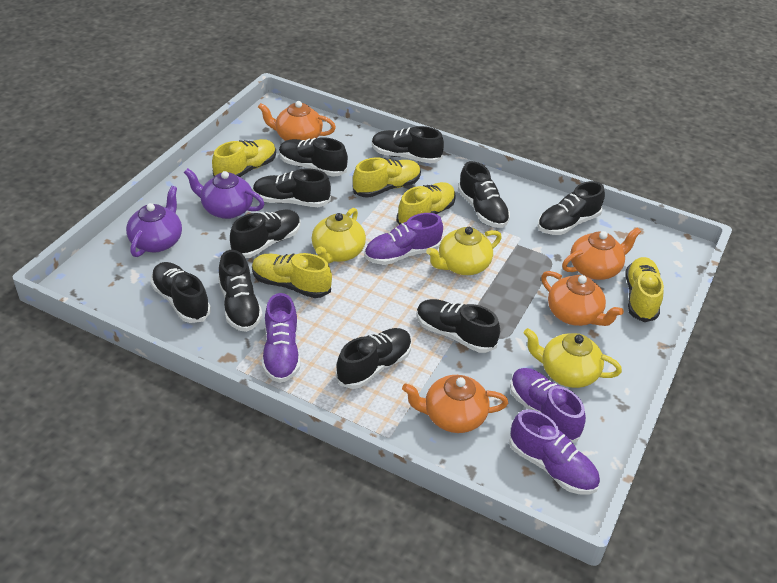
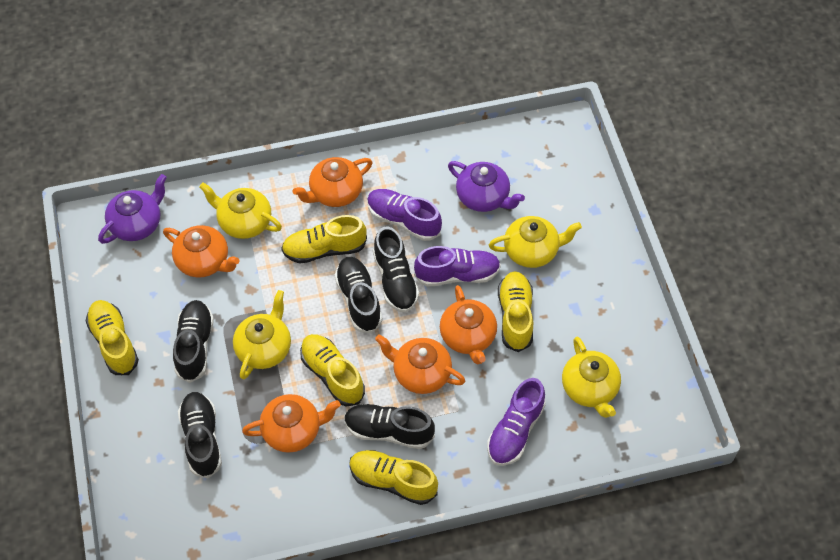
black shoe: [150,262,211,323] [218,250,263,332] [230,210,301,258] [253,168,331,207] [279,137,348,177] [336,328,412,389] [372,126,444,164] [417,299,500,353] [458,161,510,228] [537,181,605,235] = 10 -> [173,300,214,383] [178,392,222,478] [335,257,382,333] [344,404,435,449] [373,227,419,313] = 5
orange teapot: [258,101,336,141] [402,375,508,433] [541,271,624,326] [562,227,641,280] = 4 -> [163,225,240,277] [242,394,341,453] [293,157,373,207] [375,335,465,394] [440,285,497,364] = 5
purple shoe: [262,293,300,383] [364,213,443,265] [509,409,600,495] [510,368,586,443] = 4 -> [367,189,442,241] [414,246,501,287] [487,378,546,466] = 3
yellow teapot: [312,208,366,264] [426,227,502,275] [524,328,622,388] = 3 -> [199,183,282,239] [233,290,291,380] [489,216,582,268] [562,337,621,418] = 4

